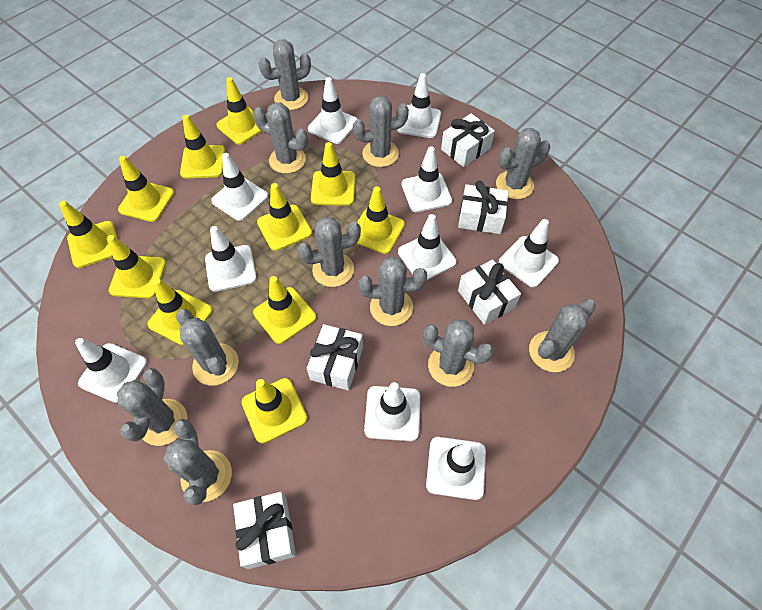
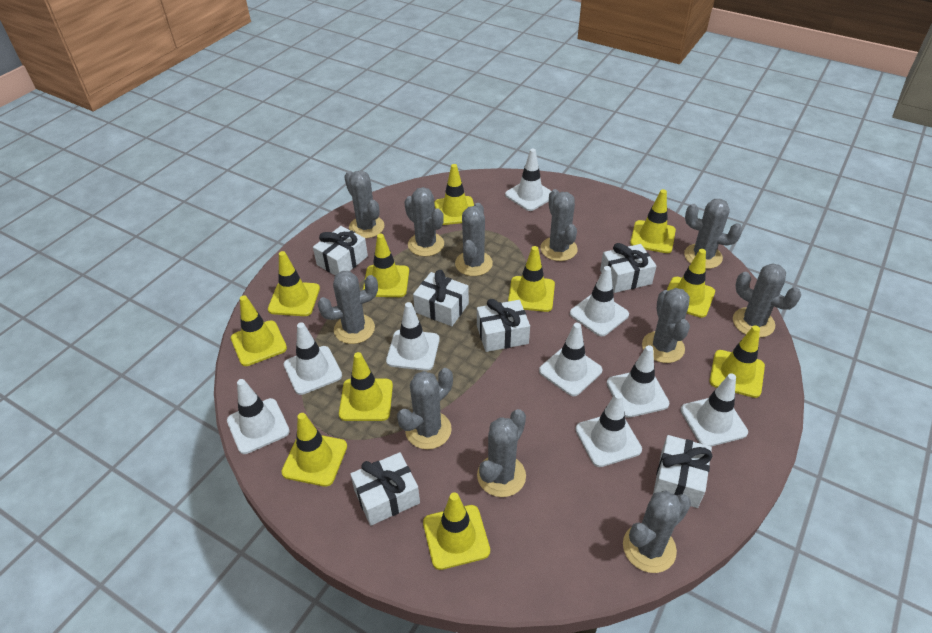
white gift: [233,492,296,569] [307,324,363,391] [441,113,495,167] [458,180,508,234] [458,260,521,325] = 5 -> [313,226,368,275] [350,452,420,526] [413,270,469,326] [477,299,530,352] [600,243,656,293] [653,435,712,508] = 6
white traffic cone: [75,338,147,403] [205,226,257,292] [211,153,268,221] [308,77,358,144] [364,382,420,441] [397,73,441,138] [398,214,456,281] [402,146,452,212] [426,437,486,500] [499,219,559,287] = 10 -> [227,379,290,454] [284,322,342,395] [386,302,440,371] [505,149,551,211] [539,323,602,396] [570,266,629,336] [575,392,642,467] [607,345,669,418] [681,373,748,447] = 9

